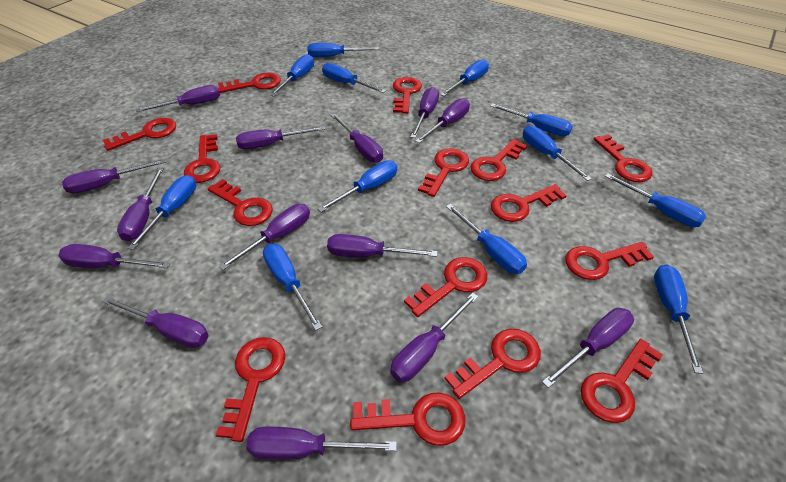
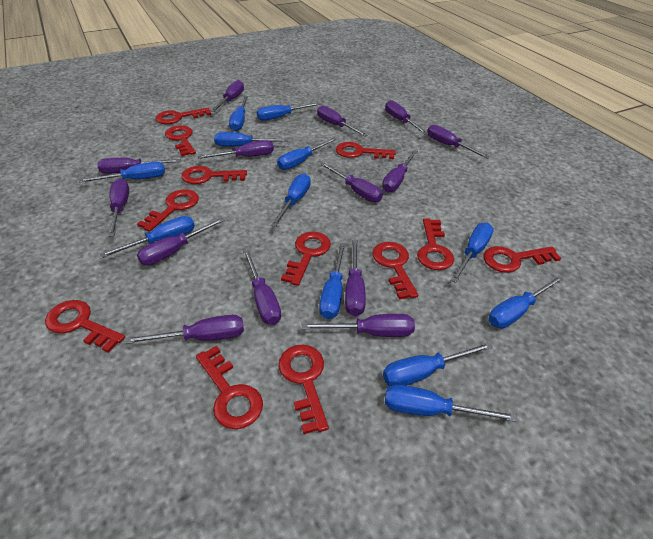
red key: [103,118,176,151] [184,134,220,183] [208,179,273,226] [216,337,285,442] [218,73,281,93] [350,392,465,446] [393,77,422,114] [404,257,487,317] [418,148,469,197] [444,329,541,399] [470,139,527,181] [491,184,567,222] [565,242,654,280] [581,339,663,423] [594,134,652,182] = 15 -> [45,300,125,353] [137,189,199,232] [155,108,211,124] [165,125,196,156] [181,166,247,184] [196,346,263,429] [278,345,329,434] [281,232,331,286] [336,142,396,159] [372,242,419,299] [417,219,454,270] [483,246,561,273] = 12

